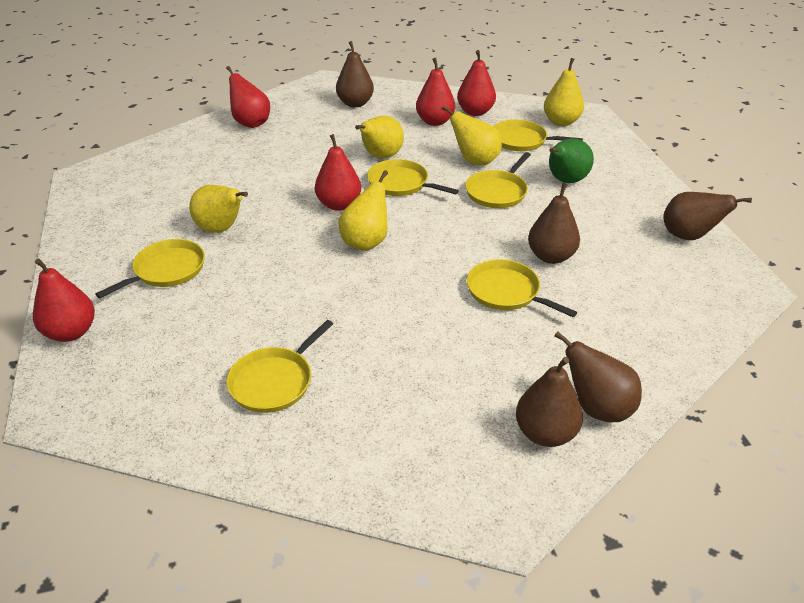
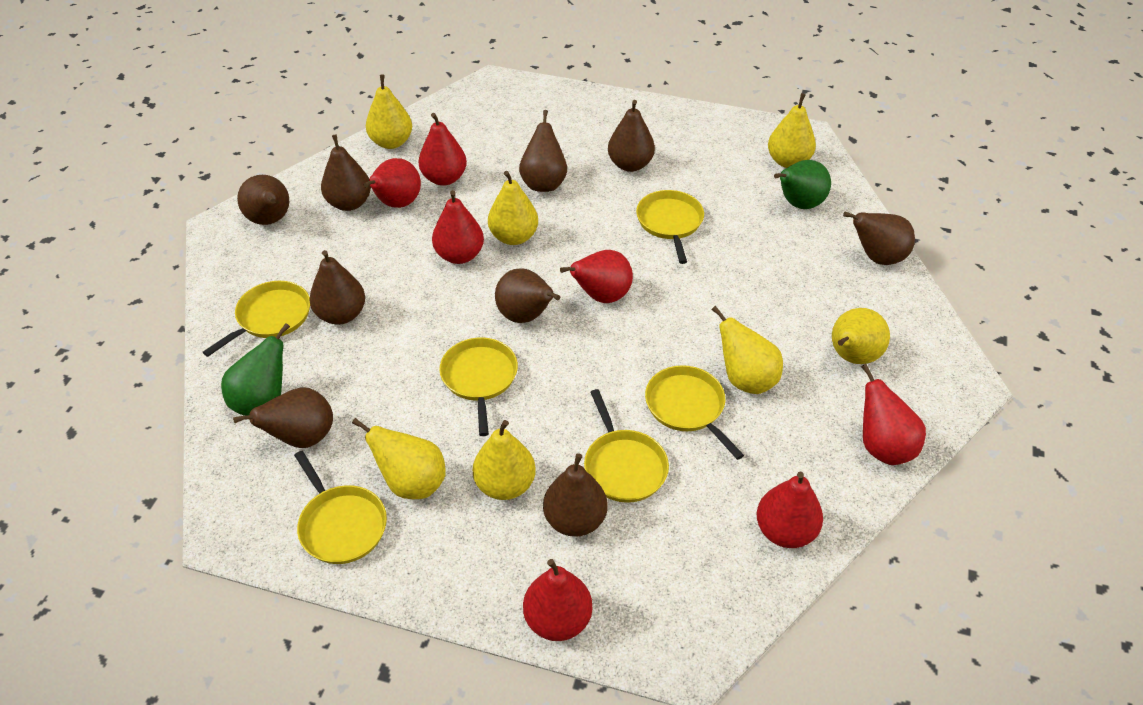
brown pear: [336,41,374,107] [516,357,583,447] [528,183,580,264] [554,331,642,422] [663,192,752,240] = 5 -> [233,388,333,448] [237,175,289,225] [309,250,365,325] [321,134,371,211] [495,269,560,323] [519,110,567,192] [543,453,607,537] [608,100,655,172] [843,212,915,265] = 9
green pear: [549,138,594,183] = 1 -> [221,323,290,416] [774,160,831,209] = 2
red pear: [33,259,95,342] [226,66,270,128] [315,134,361,211] [416,58,455,126] [457,50,496,116] = 5 -> [364,158,421,208] [418,113,467,186] [432,190,484,264] [523,559,592,641] [560,250,633,303] [757,472,823,548] [861,364,926,465] = 7
yellow pear: [189,185,248,233] [338,170,388,251] [355,116,404,159] [442,105,502,166] [544,58,584,126] = 5 -> [352,418,446,499] [366,75,412,149] [473,420,536,500] [488,171,538,245] [712,306,783,394] [768,93,816,168] [832,308,890,364] = 7

